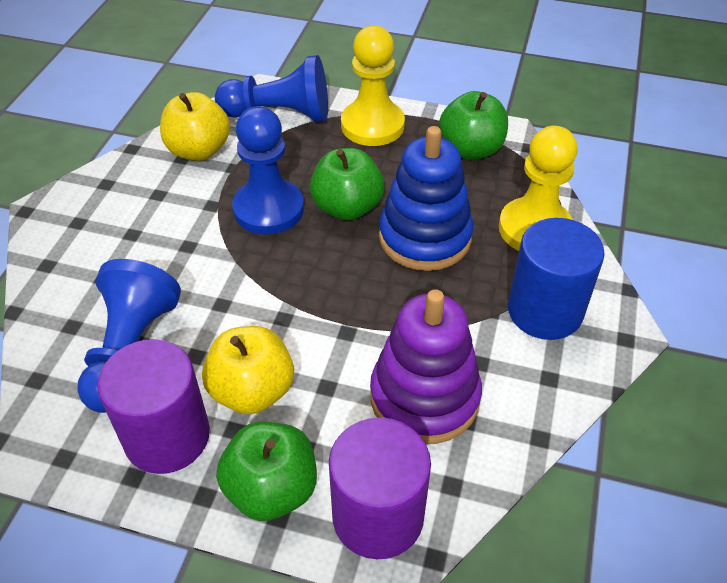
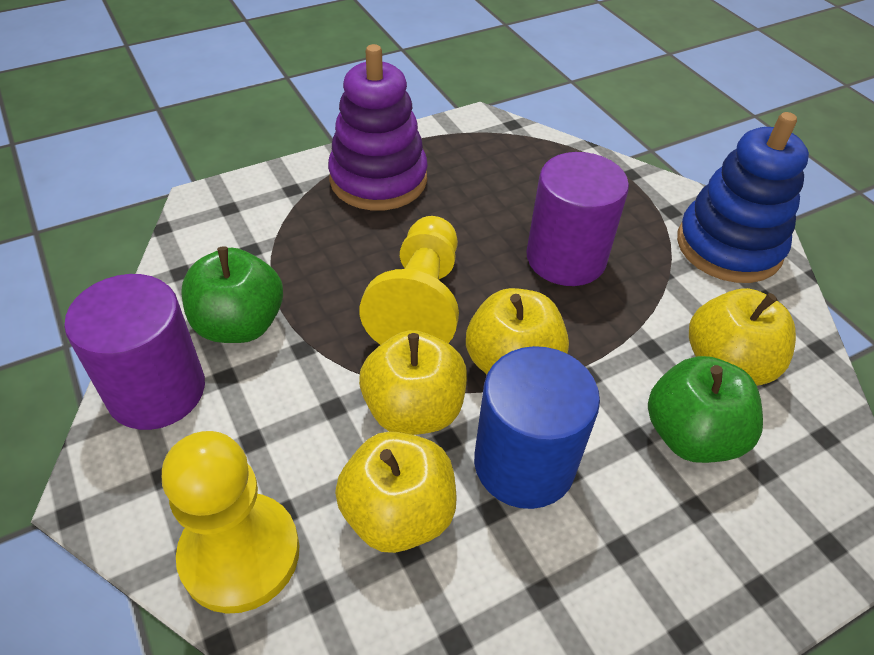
blue pawn: [77,259,181,413] [215,55,328,122] [232,106,304,235] = 3 -> none = 0
green apple: [216,422,317,521] [310,148,384,221] [439,91,508,160] = 3 -> [181,246,283,343] [648,356,763,463] = 2
yellow apple: [160,92,230,161] [202,326,294,414] = 2 -> [335,431,457,553] [359,330,467,435] [466,288,569,374] [689,288,796,386] = 4

